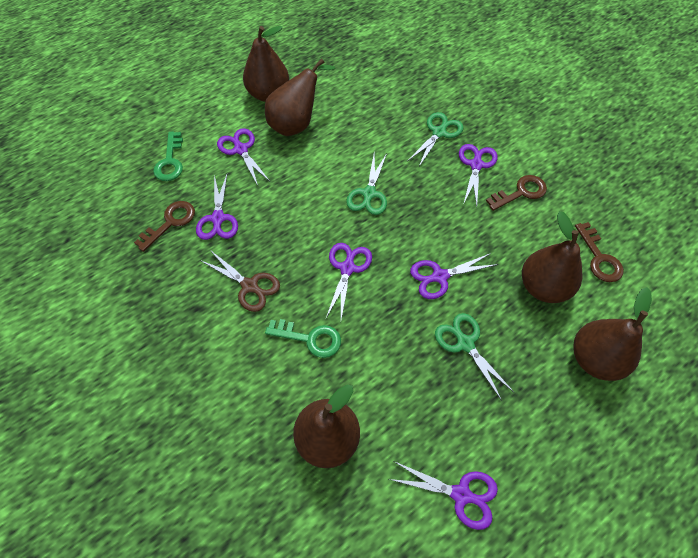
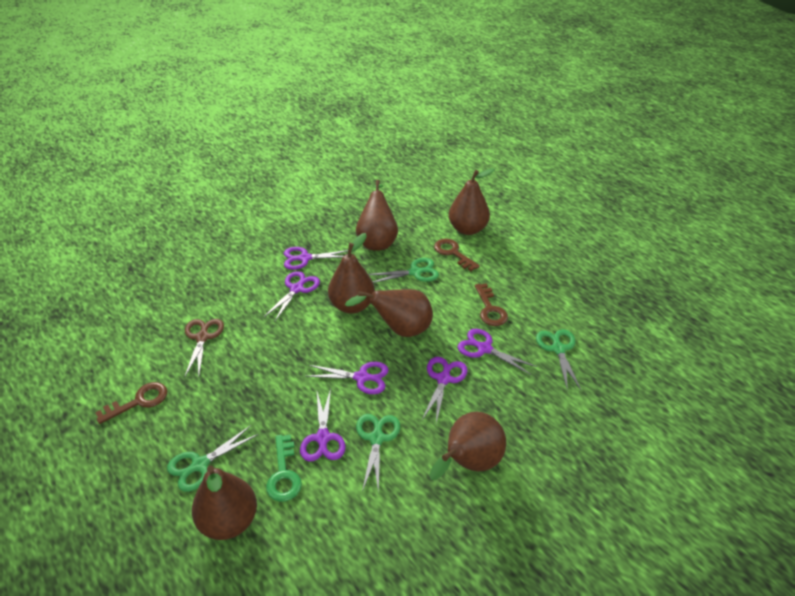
brown pear: [243,26,289,102] [265,58,335,136] [293,385,360,468] [522,211,583,303] [573,287,652,381] = 5 -> [192,466,257,540] [328,233,375,314] [345,289,433,337] [356,180,398,251] [429,412,506,480] [449,168,495,235] = 6
green key: [153,132,183,181] [265,319,341,358] = 2 -> [266,435,302,502] = 1
green scissors: [346,153,387,215] [408,112,464,168] [435,313,514,401] = 3 -> [167,425,259,492] [356,414,400,493] [368,258,439,283] [536,329,581,391] = 4

